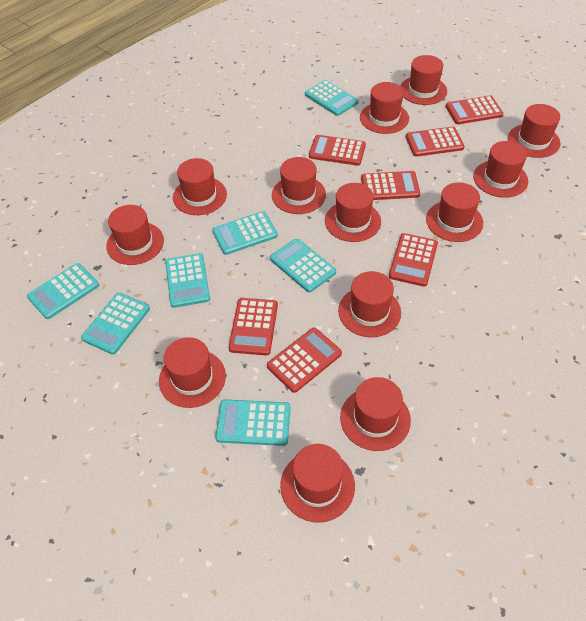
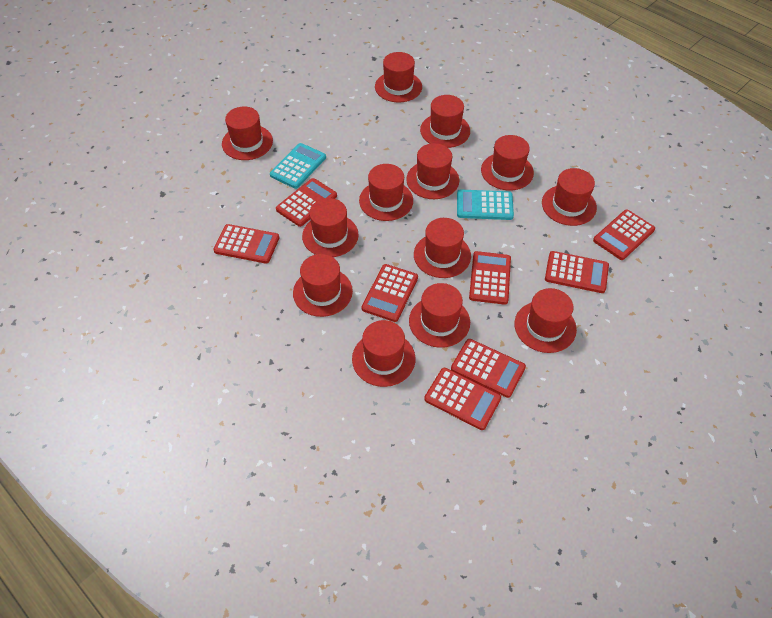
red calculator: [228,298,278,356] [267,328,342,393] [309,135,366,166] [361,171,420,200] [389,233,438,287] [406,127,465,157] [446,95,503,124] = 7 -> [213,224,279,264] [276,178,337,227] [362,264,418,322] [424,368,501,430] [451,339,526,398] [469,251,511,305] [545,251,609,293] [593,209,655,260] = 8
turquoise calculator: [27,263,99,319] [81,293,150,355] [165,253,210,308] [212,211,278,255] [215,400,291,446] [270,238,336,293] [305,80,359,116] = 7 -> [270,143,326,189] [457,189,514,220] = 2

